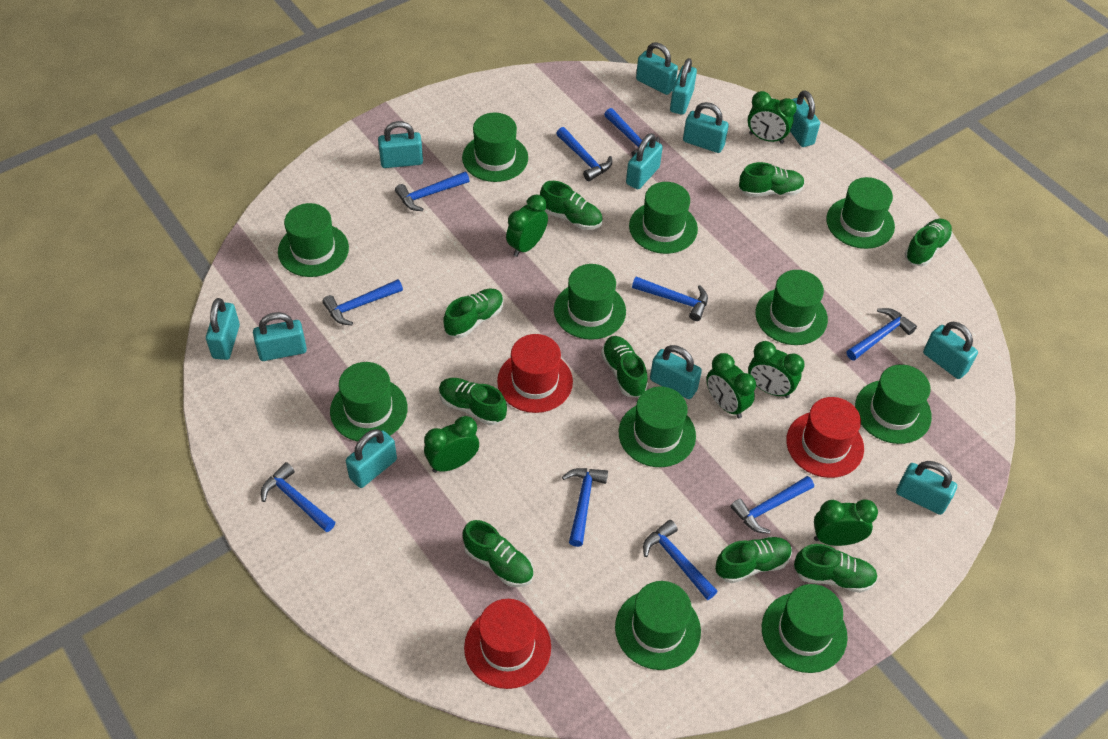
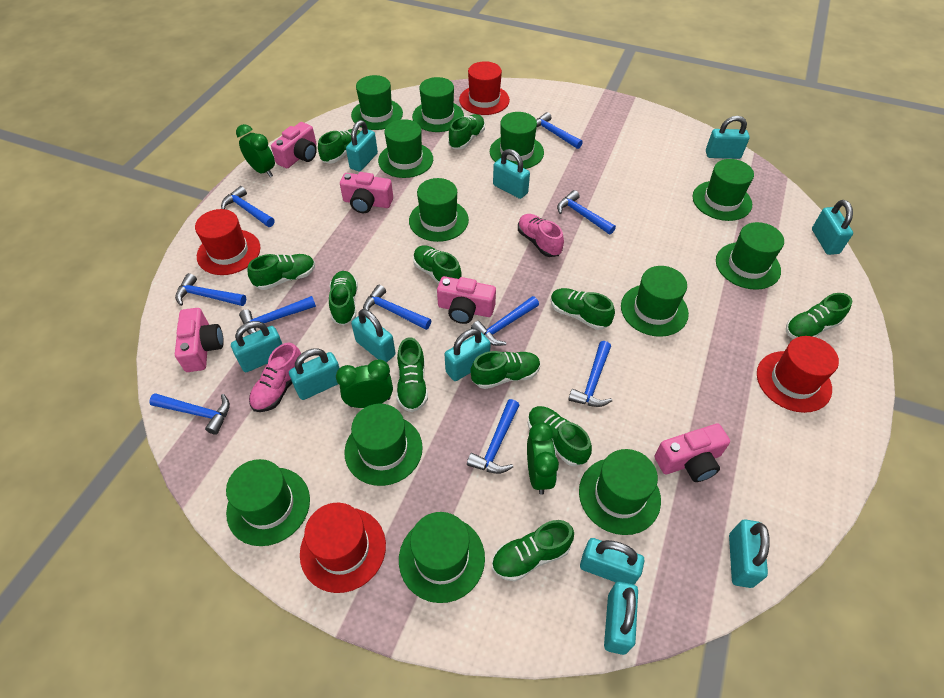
green clock: [424,416,479,473] [506,195,548,257] [706,353,756,418] [748,91,797,144] [748,341,805,398] [814,499,878,546] = 6 -> [236,124,275,177] [336,360,393,408] [527,422,559,495] = 3
green hat: [278,203,349,277] [330,362,408,441] [462,113,528,182] [554,264,626,340] [615,581,701,670] [619,387,696,467] [629,182,698,254] [756,270,828,345] [762,584,848,673] [826,177,895,249] [855,364,932,444] = 11 -> [226,459,310,546] [344,404,423,486] [351,75,403,130] [378,119,433,178] [399,512,485,603] [409,178,469,242] [412,77,464,132] [490,112,544,169] [579,449,661,535] [621,266,689,337] [692,159,754,221] [716,222,784,290] = 12
green shoe: [439,378,507,425] [443,289,503,338] [463,520,533,587] [540,181,603,230] [601,336,648,397] [715,536,792,583] [739,162,805,197] [794,544,878,593] [905,219,952,266] = 9 -> [248,254,315,290] [318,129,361,164] [329,271,358,325] [397,337,428,412] [413,245,462,284] [448,114,485,149] [470,351,540,389] [492,520,574,582] [528,406,592,466] [551,288,615,330] [786,293,852,339] = 11
pink camera: none = 0 -> [175,308,224,372] [271,122,317,168] [340,172,393,213] [437,276,496,324] [655,424,730,482] = 5
pink shoe: none = 0 -> [249,343,304,412] [518,214,564,257] = 2
red hat: [464,599,551,689] [497,334,573,413] [786,397,864,478] = 3 -> [195,209,260,275] [300,503,386,593] [459,61,510,115] [757,336,839,413] = 4
turquoise padlock: [206,298,240,360] [253,312,307,361] [346,429,397,488] [378,121,423,168] [626,133,663,189] [636,42,678,95] [650,345,702,399] [670,58,697,115] [683,102,729,153] [790,90,820,147] [896,461,957,515] [923,322,978,379] = 12 -> [231,321,282,372] [289,348,339,400] [346,120,378,172] [351,309,396,363] [445,329,491,381] [493,149,530,199] [580,538,645,585] [604,582,638,655] [706,116,750,159] [729,520,770,588] [812,200,853,255] = 11

